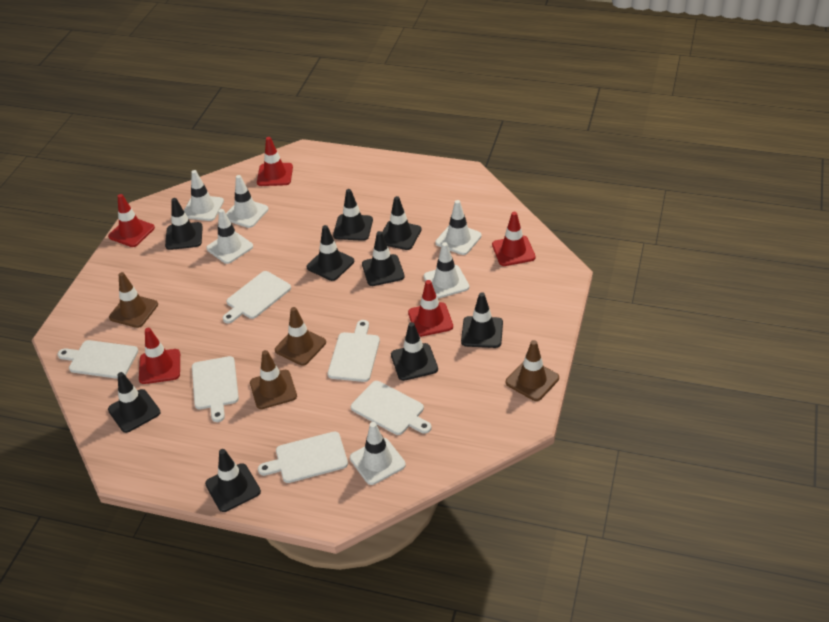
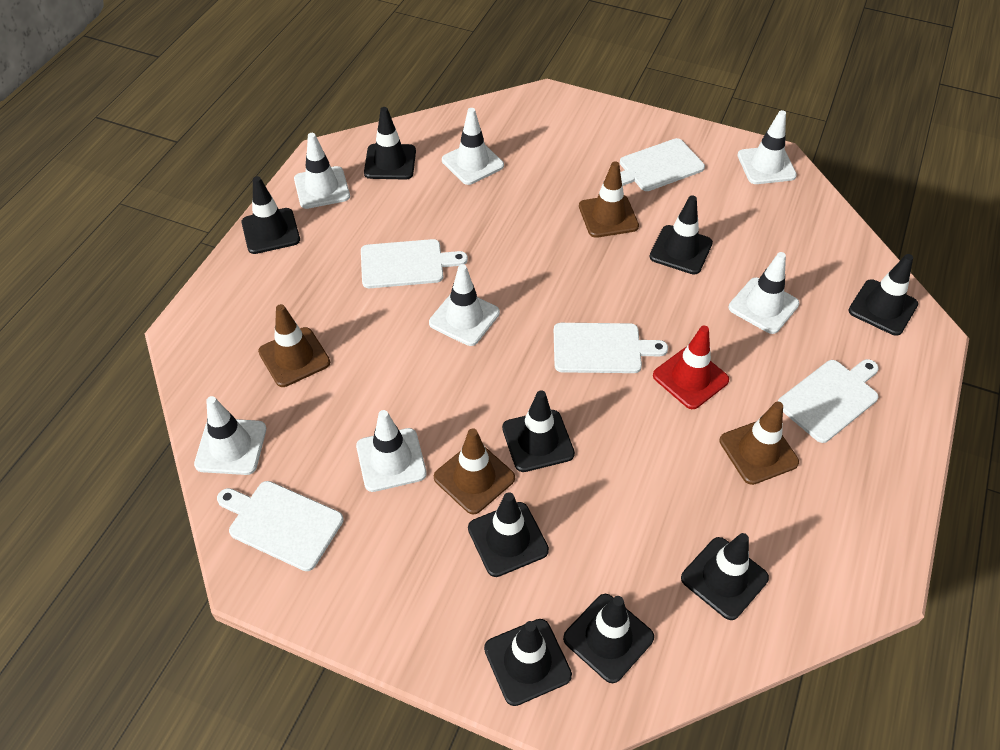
red traffic cone: [108,194,155,247] [139,328,180,384] [257,137,293,186] [408,280,453,337] [492,212,536,266] = 5 -> [653,326,729,409] = 1
white cutting board: [58,340,138,379] [192,356,239,422] [223,271,291,323] [258,431,348,483] [328,320,380,382] [351,381,431,435] = 6 -> [217,481,344,571] [361,239,468,288] [554,323,668,373] [620,138,705,191] [778,359,879,443] = 5
white traffic cone: [184,170,224,221] [206,209,253,264] [226,175,268,228] [350,422,406,485] [424,242,469,298] [435,200,482,255] = 6 -> [194,396,266,475] [294,133,350,209] [356,410,427,492] [429,264,500,346] [442,108,504,185] [729,252,800,334] [738,110,797,184] = 7

